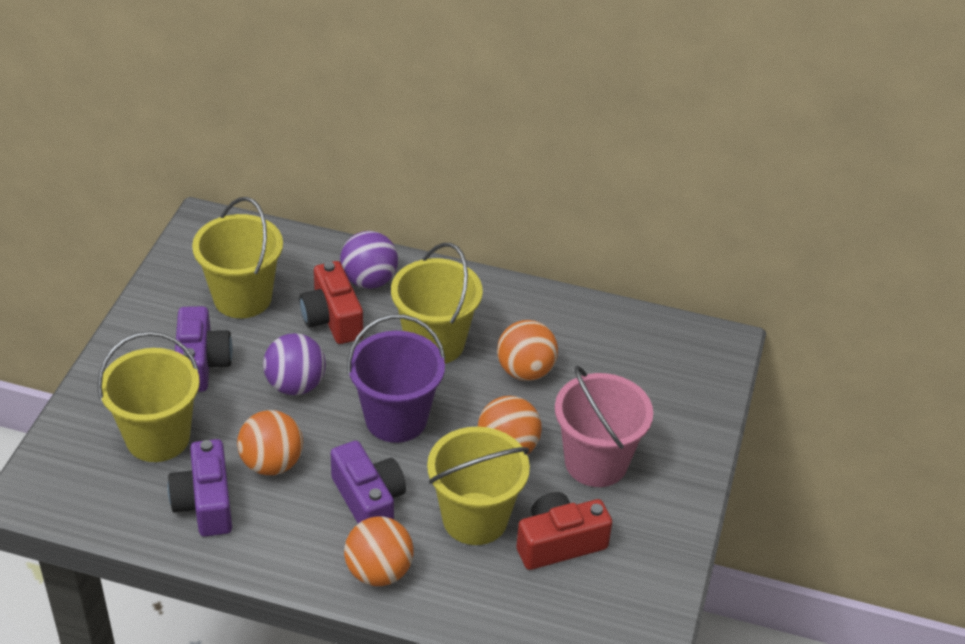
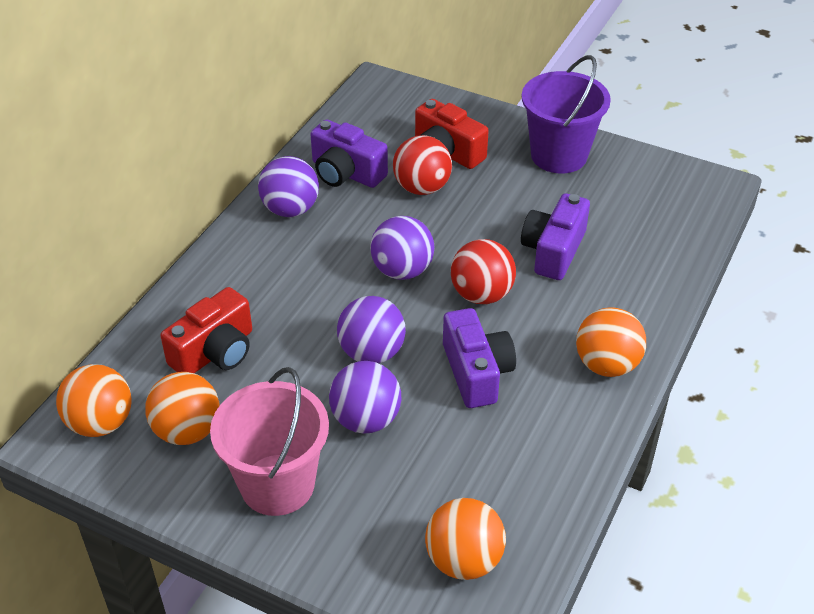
purple ball: [263,333,326,395] [340,231,398,289] = 2 -> [258,156,319,217] [329,361,402,434] [337,296,406,363] [370,216,434,280] = 4
red ball: none = 0 -> [393,135,452,195] [451,239,516,304] = 2
yellow bucket: [97,331,200,462] [192,197,283,318] [391,243,483,364] [427,427,530,545] = 4 -> none = 0

